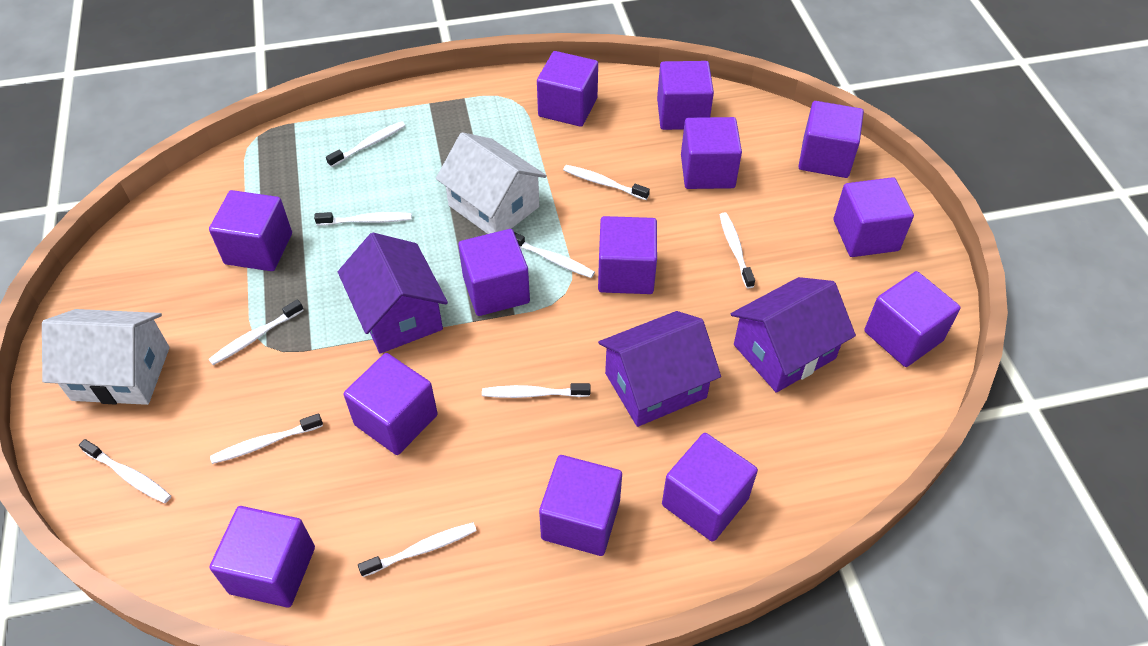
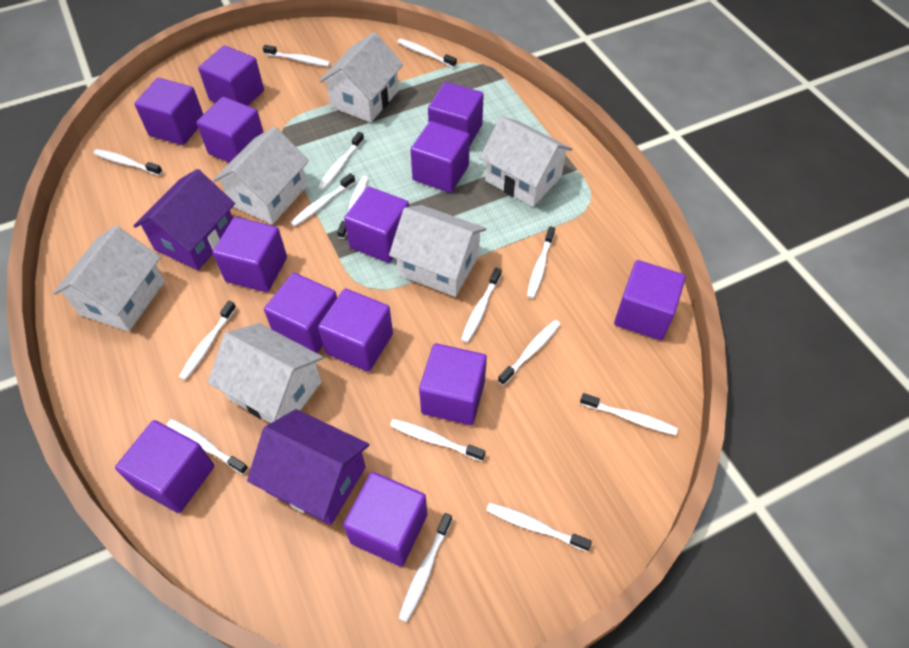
purple house: [338,233,448,354] [598,311,721,427] [731,277,856,393] = 3 -> [133,169,235,270] [247,409,369,525] = 2
white house: [42,309,170,405] [436,132,547,234] = 2 -> [53,226,165,332] [208,323,324,423] [213,127,309,225] [319,32,403,123] [389,205,486,297] [480,116,572,207] = 6
white toothbrush: [79,439,171,503] [209,299,304,365] [210,413,323,464] [314,212,412,226] [326,121,405,167] [358,522,477,577] [482,383,590,398] [514,232,595,278] [563,165,650,200] [720,213,755,289] = 10 -> [93,149,163,176] [167,419,248,475] [179,301,236,380] [263,45,331,67] [290,173,355,226] [318,132,364,190] [337,176,368,239] [390,419,485,461] [397,38,457,68] [398,513,452,622] [461,267,501,343] [486,503,592,552] [498,320,561,386] [527,226,555,299] [580,393,678,435] = 15

